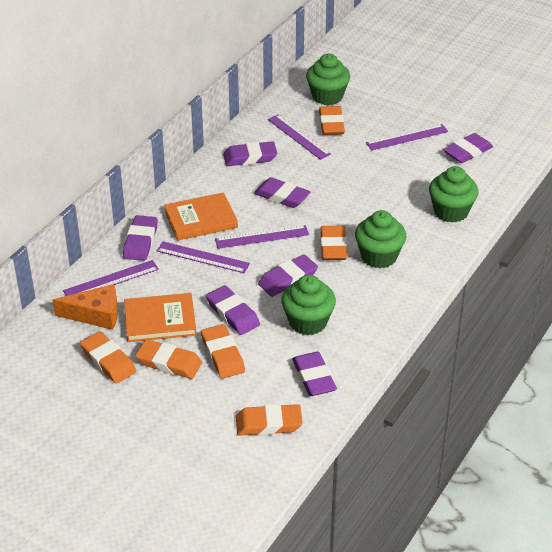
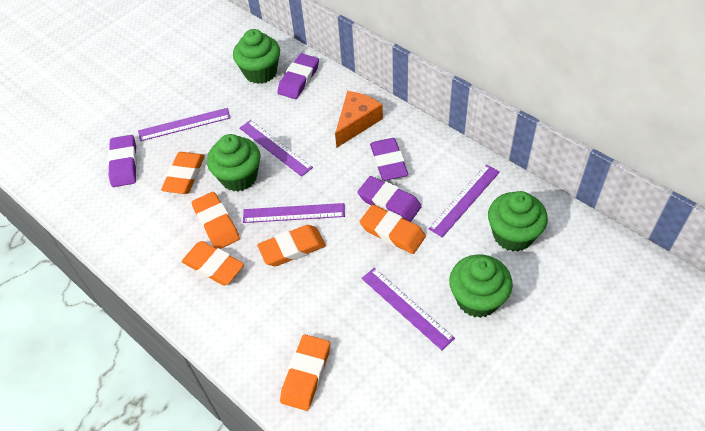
orange book: [124,293,197,342] [164,192,238,241] = 2 -> none = 0
purple eraser: [123,215,158,261] [206,286,260,335] [223,141,277,166] [254,177,311,208] [258,254,318,297] [292,352,337,396] [443,133,493,163] = 7 -> [108,135,137,187] [277,54,319,99] [357,176,422,222] [370,138,408,181] = 4

